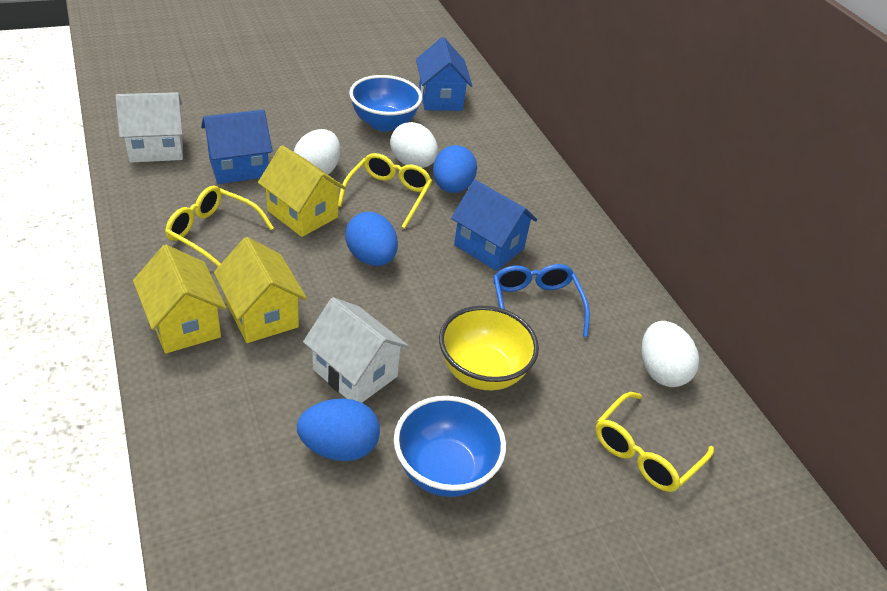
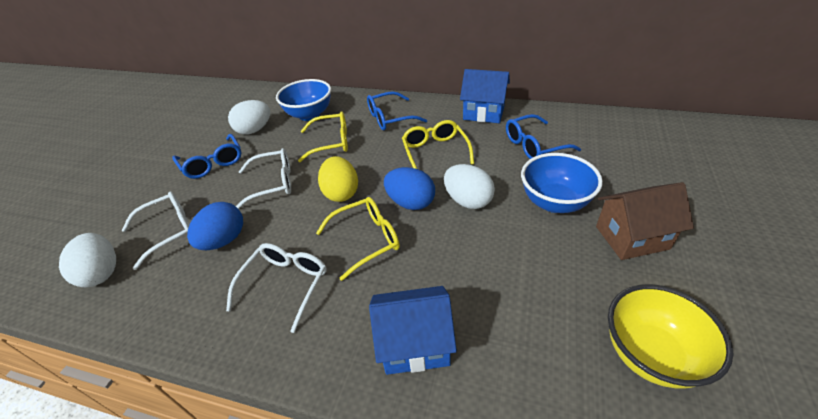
blue egg: [297,398,380,461] [345,212,398,266] [433,145,477,193] = 3 -> [187,202,243,250] [384,167,435,210] = 2
blue glasses: [493,264,590,337] = 1 -> [172,134,241,179] [367,91,427,131] [506,114,581,159] = 3
blue house: [201,110,273,184] [416,37,473,111] [451,180,537,271] = 3 -> [369,286,457,375] [460,69,510,123] = 2
brown house: none = 0 -> [596,182,694,260] = 1
white glasses: none = 0 -> [122,191,190,270] [226,243,327,333] [236,148,291,209] = 3
white house: [115,92,183,163] [303,297,409,403] = 2 -> none = 0
yellow egg: none = 0 -> [318,156,358,202] = 1
yellow house: [133,245,227,354] [214,237,307,343] [258,145,346,237] = 3 -> none = 0

